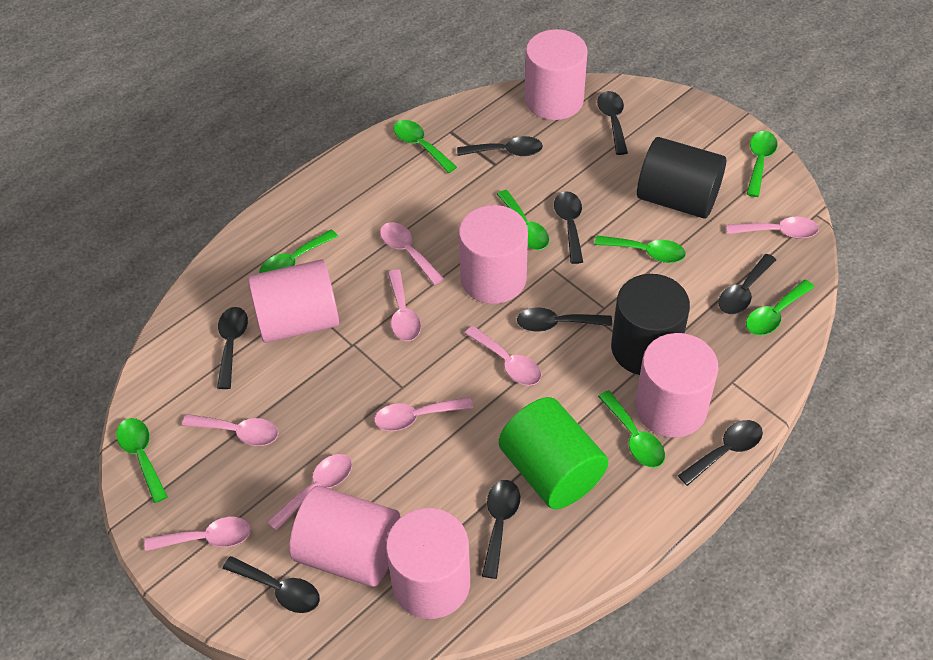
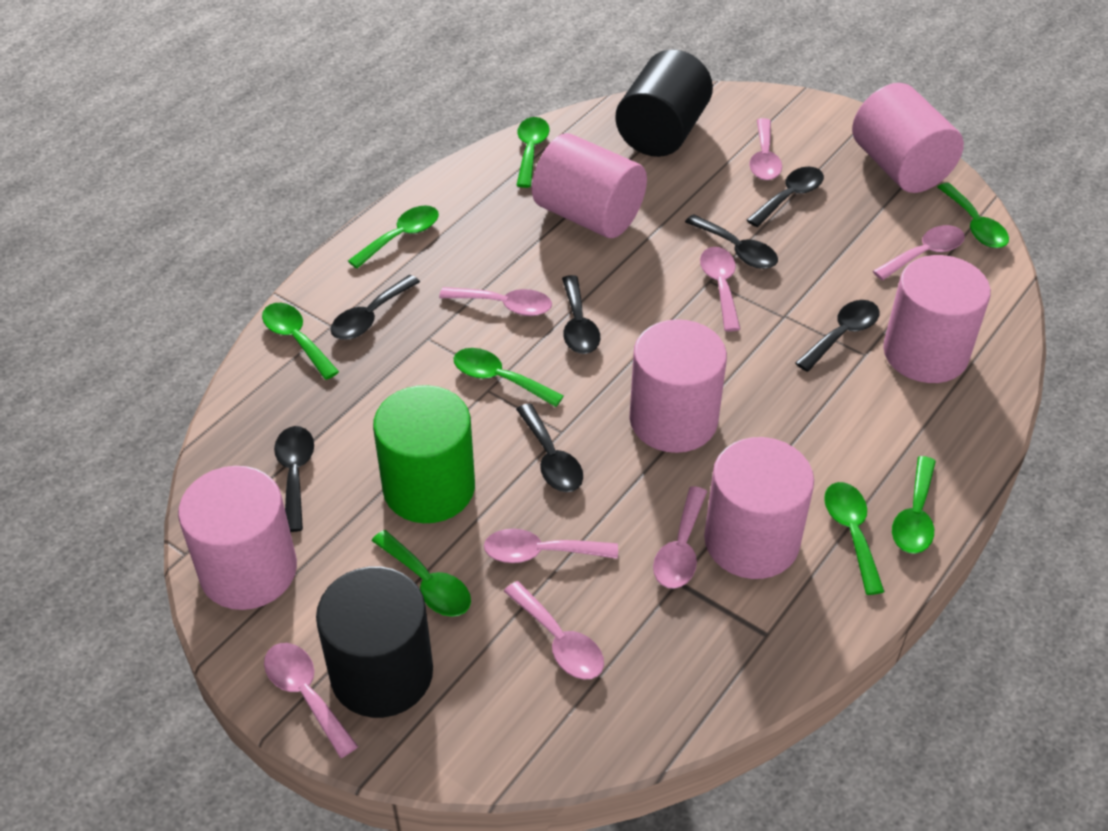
black spoon: [217,307,248,389] [223,556,320,613] [457,136,543,156] [482,480,520,579] [517,307,612,332] [554,191,583,264] [597,91,628,155] [678,420,763,486] [718,254,776,314] = 9 -> [274,426,314,532] [330,275,420,340] [516,403,583,492] [562,275,600,354] [685,214,778,269] [747,167,824,227] [795,300,879,372] = 7

